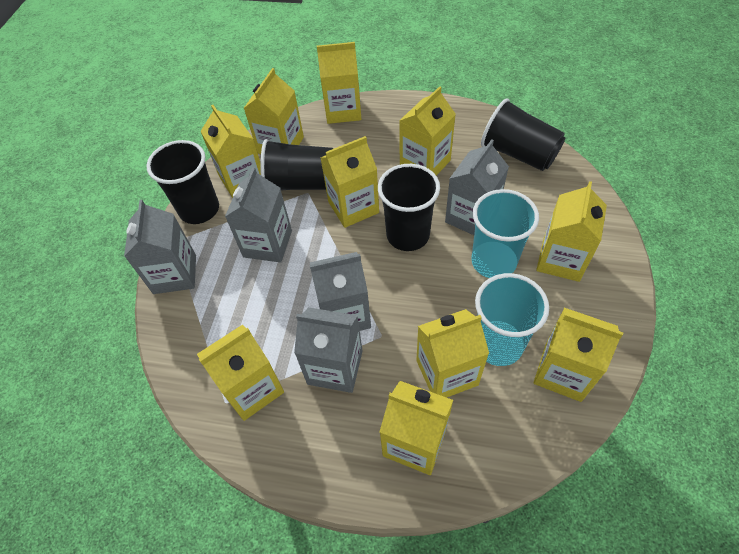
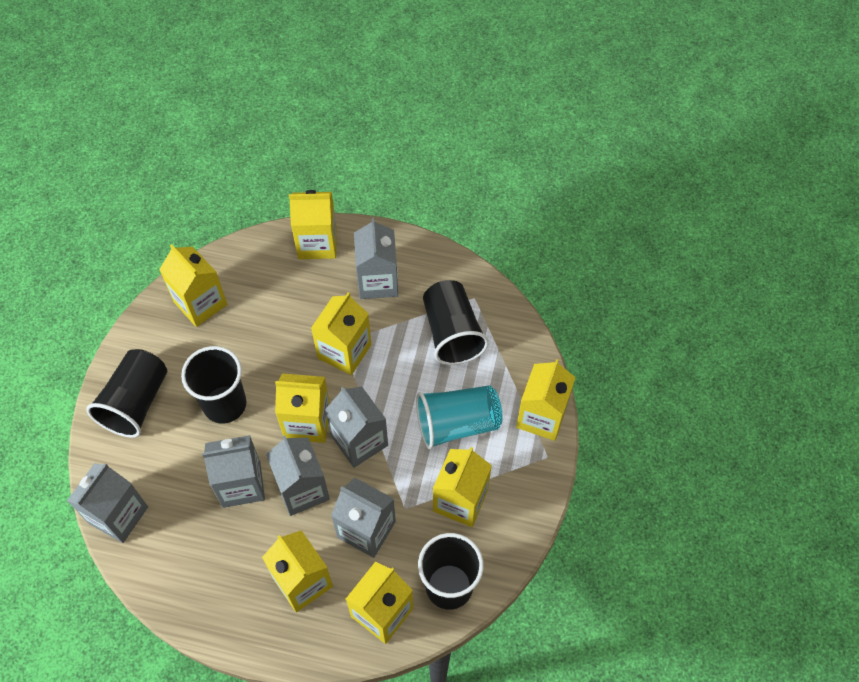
grey carton: [124,200,196,294] [225,167,292,262] [294,307,363,393] [310,252,371,331] [445,139,509,235] = 5 -> [67,463,148,543] [202,435,265,508] [266,436,330,516] [325,387,388,468] [331,478,396,558] [354,218,398,299] = 6
turquoise cup: [471,189,539,278] [475,273,549,366] = 2 -> [416,385,503,450] = 1
yellow carton: [197,325,284,421] [200,105,261,198] [244,68,304,154] [317,42,361,124] [320,136,379,228] [380,381,453,475] [399,86,456,175] [416,309,489,398] [533,308,623,402] [536,181,607,282] = 10 -> [159,244,227,327] [262,530,333,613] [275,373,330,443] [289,190,337,259] [311,292,372,375] [346,561,413,644] [433,447,492,527] [516,359,576,441] = 8

